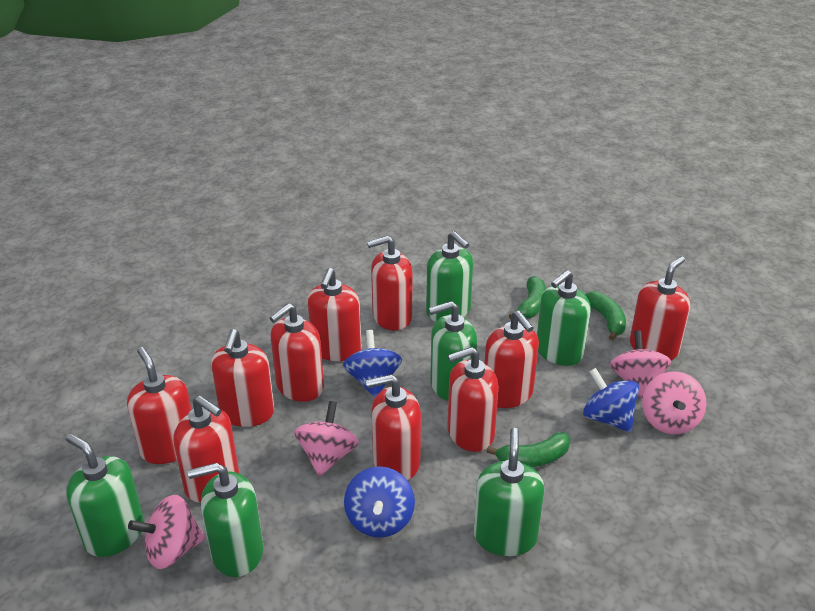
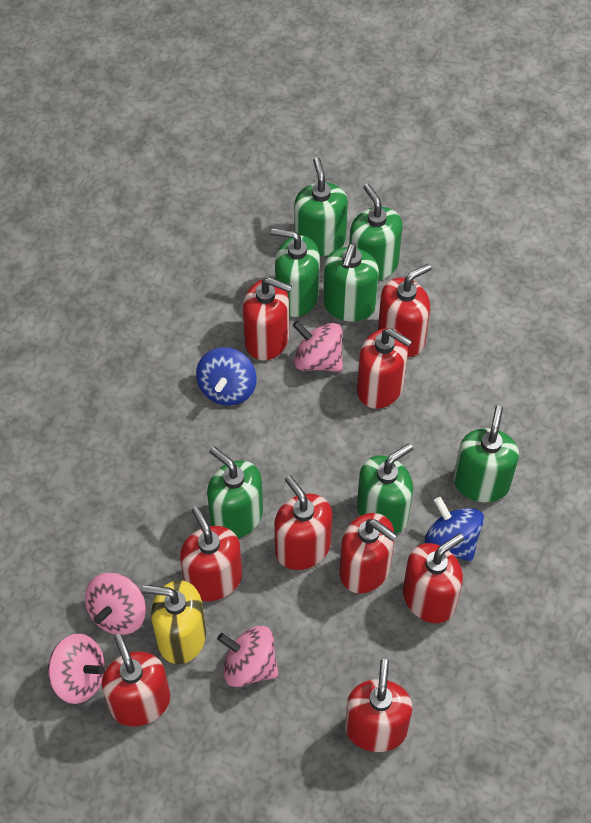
blue spinning top: [343,330,402,397] [344,466,415,538] [583,368,639,432] = 3 -> [196,347,257,406] [425,497,484,562] = 2
green banana: [486,432,571,467] [509,276,546,319] [585,291,626,340] = 3 -> none = 0
green soap dispenser: [66,434,144,557] [188,463,263,577] [426,231,473,322] [429,301,477,401] [474,428,544,556] [537,270,591,366] = 6 -> [207,446,263,538] [271,228,320,317] [294,157,348,256] [323,243,379,322] [349,184,403,281] [357,443,413,534] [453,405,519,502] = 7
red soap dispenser: [127,347,192,464] [173,396,239,503] [211,329,274,427] [270,303,324,402] [307,268,361,361] [366,374,421,480] [367,236,412,331] [447,347,499,452] [484,311,539,408] [630,256,690,360] = 10 -> [102,634,170,726] [180,507,242,601] [243,277,292,361] [274,475,332,570] [340,513,397,593] [345,659,413,752] [357,328,412,409] [378,264,432,357] [403,533,464,623] = 9
yellow soap dispenser: none = 0 -> [142,580,206,664] = 1

